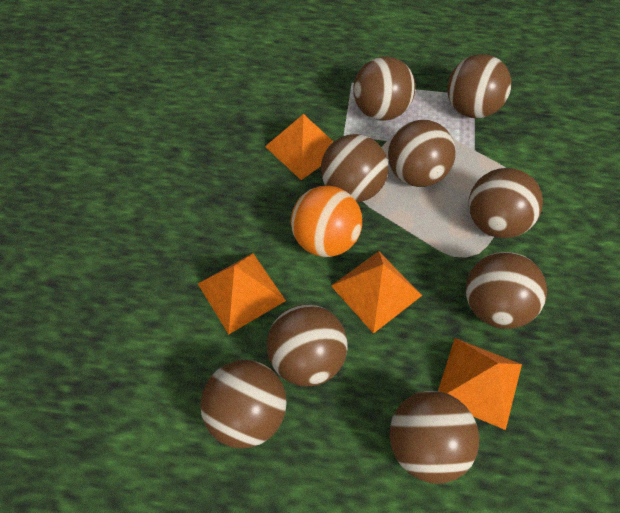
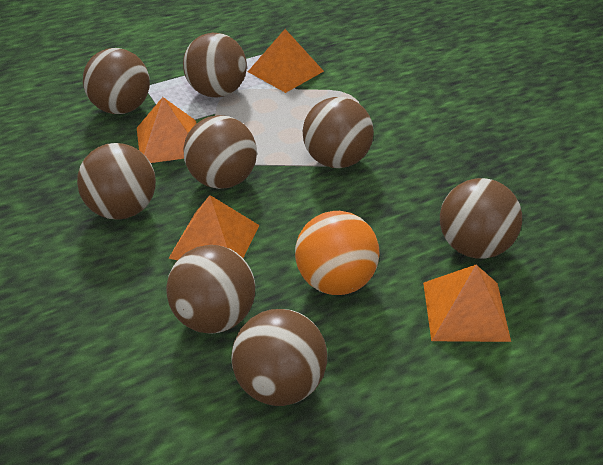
brown ball: [201,360,287,449] [267,304,348,386] [321,134,388,202] [353,56,415,121] [388,120,456,187] [389,391,479,484] [447,54,511,118] [466,252,547,329] [468,168,543,238] = 9 -> [77,143,156,220] [83,48,150,114] [166,245,255,334] [183,33,247,97] [183,115,257,189] [231,309,327,406] [303,97,374,168] [440,178,522,259] = 8

